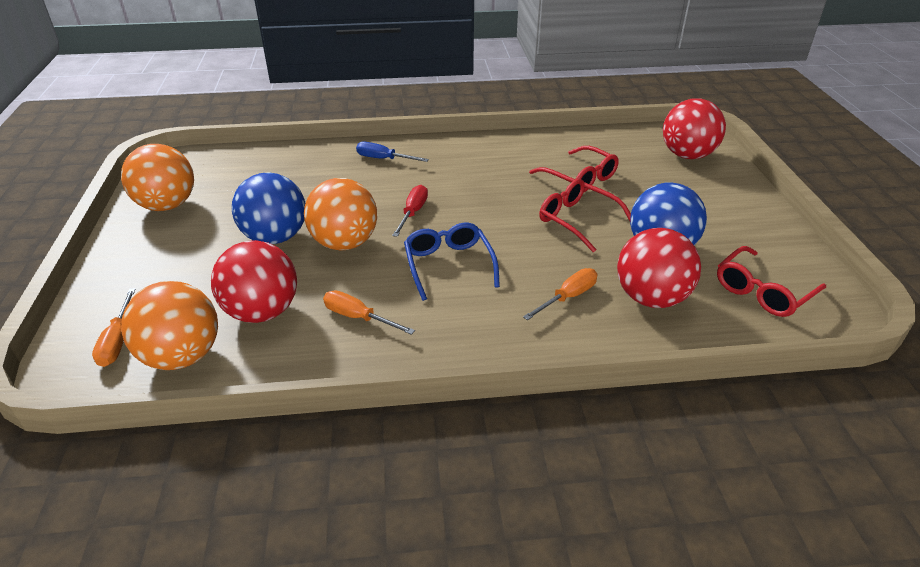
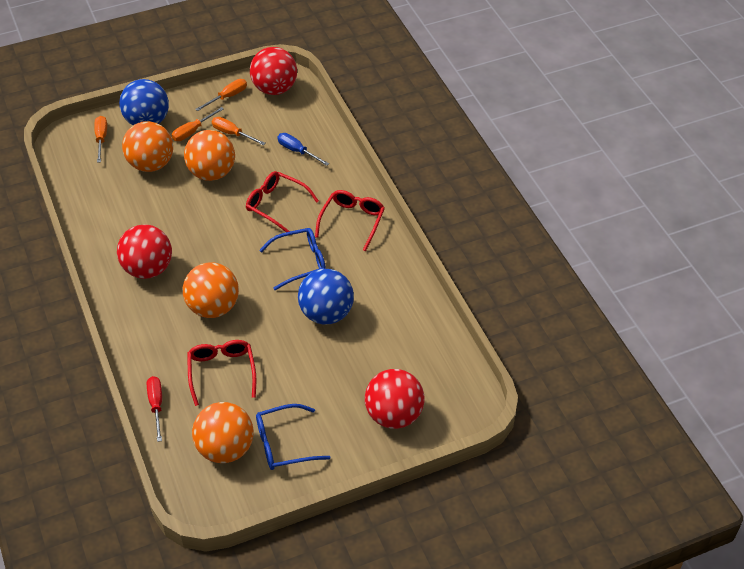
blue glasses: [404,222,500,301] = 1 -> [256,404,330,470] [259,228,326,290] = 2
orange ball: [121,144,194,211] [121,281,218,370] [304,178,377,251] = 3 -> [122,121,173,172] [183,262,239,318] [184,130,235,181] [192,402,254,463] = 4
orange screwdriver: [92,288,136,367] [323,290,415,335] [523,268,598,320] = 3 -> [94,116,107,163] [172,107,224,141] [195,79,247,111] [212,117,266,145] = 4

